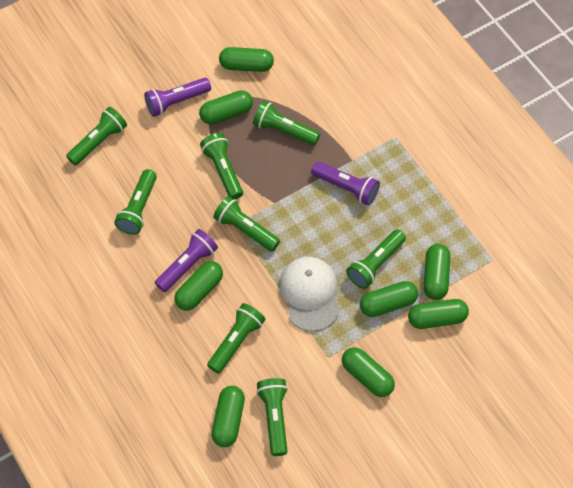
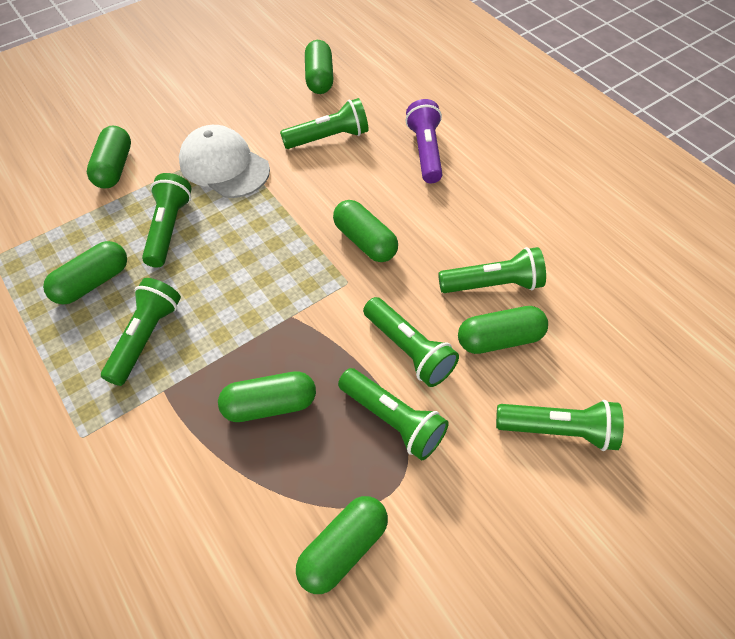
green capsule: [174,261,223,311] [199,90,253,125] [212,386,245,447] [219,47,274,72] [342,347,395,397] [360,281,418,317] [408,299,469,329] [424,244,450,300] = 8 -> [43,241,127,305] [87,125,131,188] [218,371,316,422] [296,496,388,594] [305,40,334,94] [333,200,398,262] [458,306,548,354] = 7
green flashlight: [66,107,127,166] [114,169,157,235] [200,133,243,199] [207,303,265,374] [213,196,280,252] [253,101,320,145] [256,378,288,456] [347,229,406,289] = 8 -> [101,278,181,386] [142,173,192,267] [280,98,369,149] [338,368,449,460] [363,297,459,387] [438,247,546,293] [496,400,624,451] = 7
purple flashlight: [144,78,211,117] [155,229,218,292] [311,161,380,206] = 3 -> [406,99,442,183] = 1

